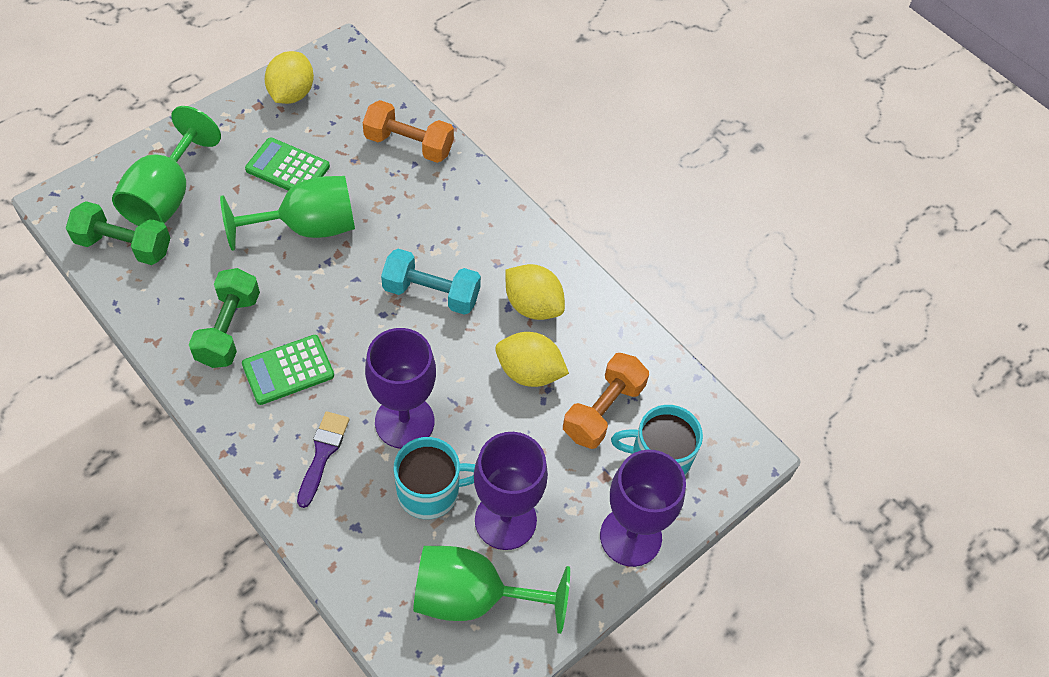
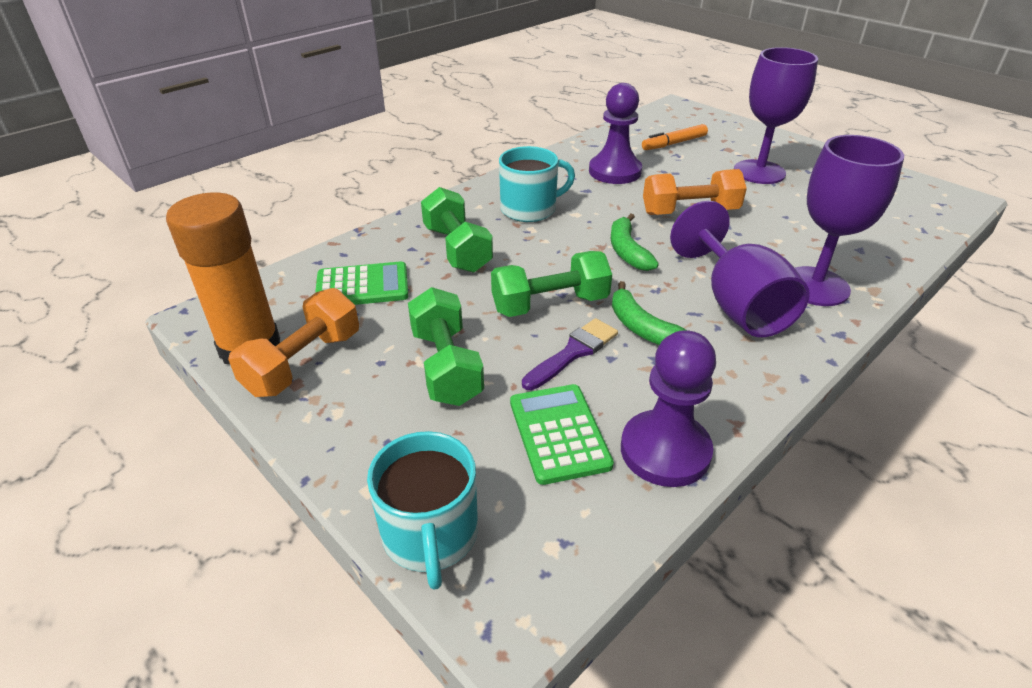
green banana: none = 0 -> [611,214,659,271] [612,281,686,345] = 2
green dumbbell: [66,201,170,265] [189,268,260,368] = 2 -> [408,287,484,406] [421,187,493,273] [491,251,612,317] = 3
green goblet: [112,106,221,226] [220,176,355,251] [413,546,570,634] = 3 -> none = 0
orange glue stick: none = 0 -> [166,192,280,364] = 1
orange marker: none = 0 -> [642,124,708,150] = 1
purple pawn: none = 0 -> [589,83,642,184] [621,330,716,487] = 2
turquoise dumbbell: [381,249,481,315] = 1 -> none = 0
yellow lemon: [265,51,314,104] [495,332,569,387] [505,264,565,320] = 3 -> none = 0

